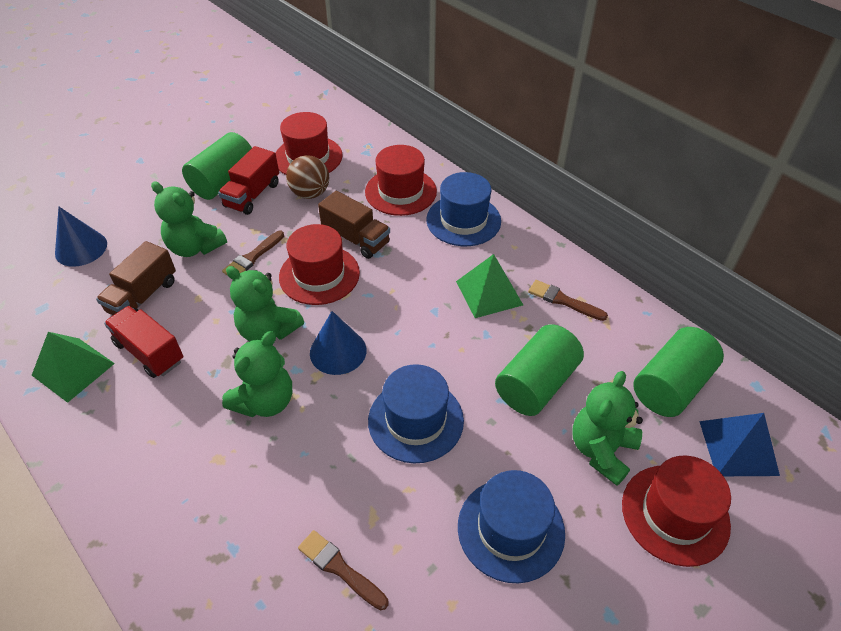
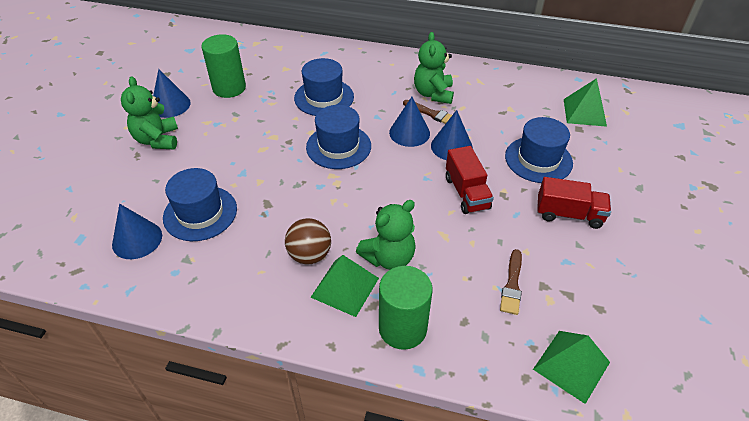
blue cone: [55,207,107,267] [310,311,367,375] = 2 -> [112,204,162,259] [153,69,191,118] [389,97,430,147] [431,110,473,160] = 4
blue hat: [368,364,464,463] [426,172,501,246] [458,470,565,583] = 3 -> [163,168,237,241] [294,58,354,116] [306,105,371,169] [505,117,573,183] = 4
blue pyramid: [699,413,780,476] = 1 -> none = 0
brown brush: [222,231,284,276] [298,530,388,610] [528,280,608,321] = 3 -> [403,100,452,124] [500,249,522,315] = 2
brown truck: [96,241,176,315] [318,191,390,259] = 2 -> none = 0
green cylinder: [182,132,252,200] [495,324,584,416] [633,327,724,417] = 3 -> [202,34,246,98] [379,266,432,350] = 2
green pyramid: [32,332,115,403] [456,254,523,318] = 2 -> [310,255,379,317] [533,331,610,404] [564,78,607,127] = 3
green teddy bear: [151,181,227,257] [222,331,292,417] [226,266,304,342] [572,371,643,486] = 4 -> [121,76,178,149] [356,200,416,270] [414,32,454,104] = 3
red hat: [276,112,343,175] [279,224,360,305] [365,145,437,216] [622,456,731,567] = 4 -> none = 0

